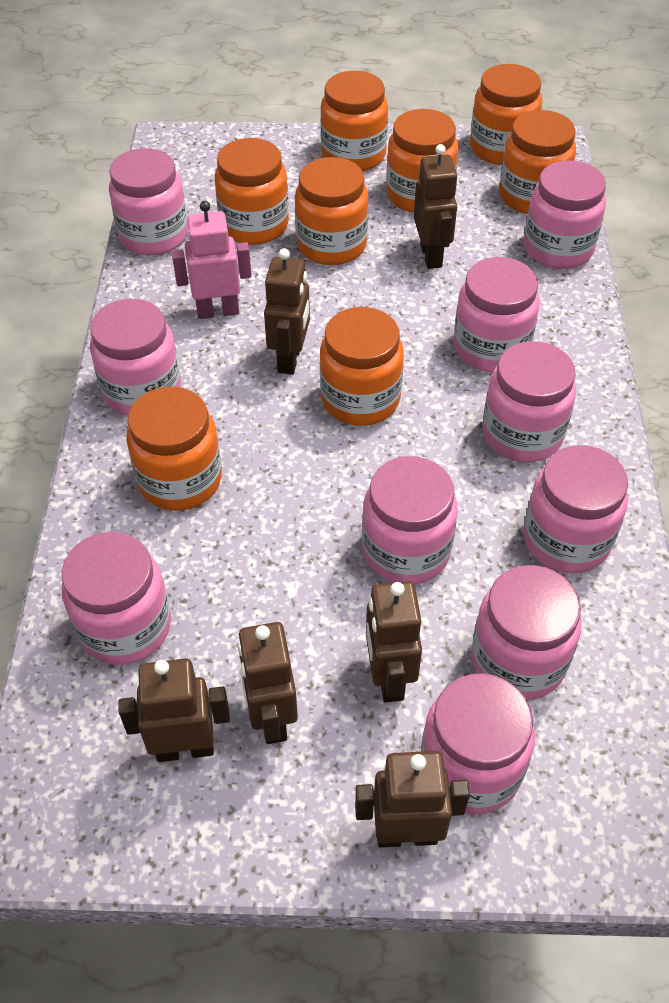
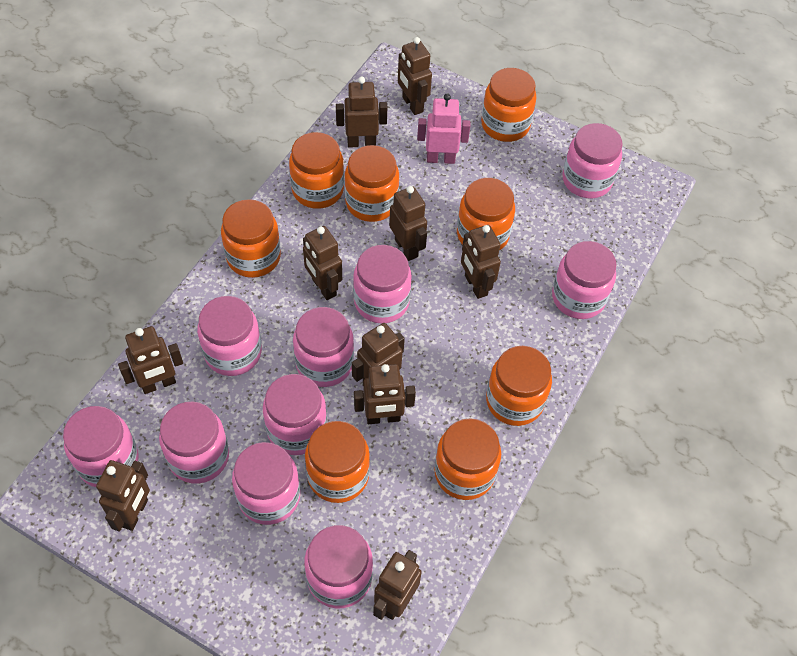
brown robot: [118,658,230,762] [238,622,298,744] [264,248,310,375] [355,751,470,848] [366,581,422,703] [414,144,458,269] = 6 -> [96,460,150,531] [118,326,183,394] [303,226,342,300] [336,76,387,148] [352,323,405,386] [354,364,416,424] [373,550,422,620] [389,186,427,261] [398,37,432,115] [461,225,501,299] = 10

